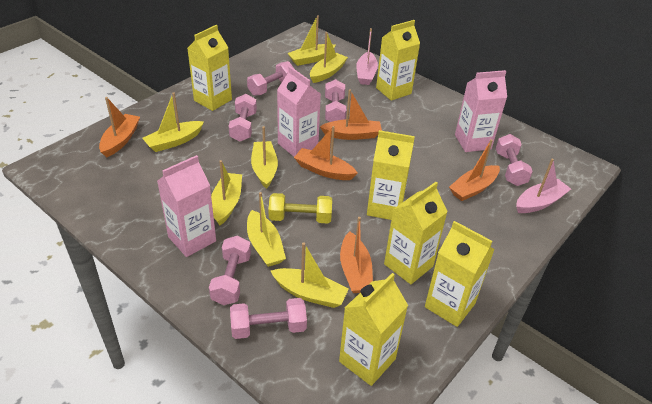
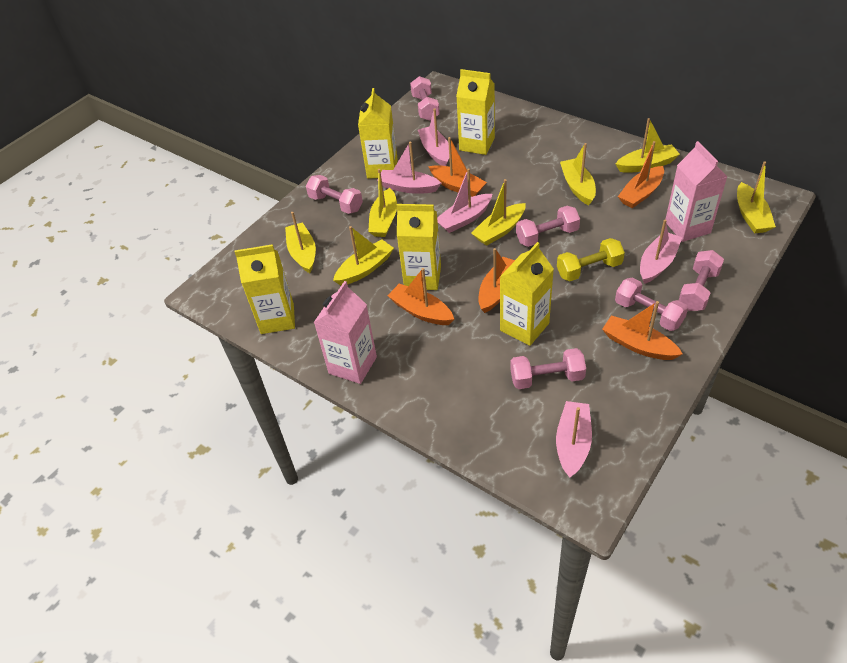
pink boat: [356,28,378,85] [516,158,571,213] = 2 -> [377,142,441,194] [418,108,449,166] [437,168,492,233] [556,401,592,478] [640,220,682,284] = 5
pink carton: [157,155,216,257] [277,66,321,157] [455,70,507,152] = 3 -> [314,281,377,384] [665,141,728,242] = 2
yellow carton: [187,25,232,111] [339,273,408,386] [367,130,415,220] [376,20,420,101] [384,182,448,284] [425,221,495,327] = 6 -> [235,244,295,334] [358,88,398,179] [397,204,441,290] [456,69,495,155] [500,242,554,346] = 5

